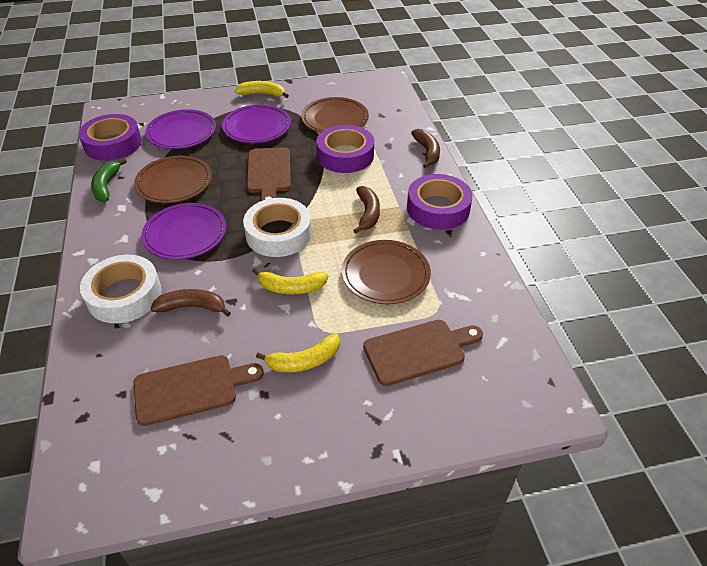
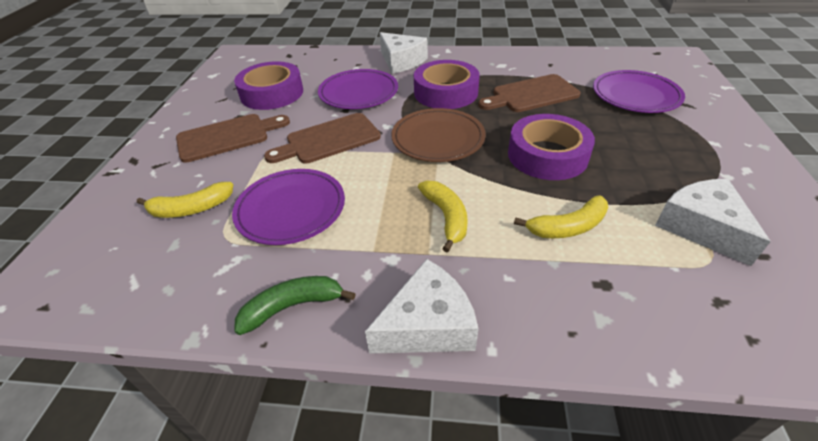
brown banana: [151,289,231,317] [353,186,380,234] [411,129,440,168] = 3 -> none = 0
brown plate: [134,156,212,203] [301,97,369,133] [342,240,431,304] = 3 -> [391,108,486,162] = 1
white cheese: none = 0 -> [365,259,479,354] [380,32,428,74] [655,179,771,266] = 3
white tape: [80,255,161,323] [243,198,312,257] = 2 -> none = 0

